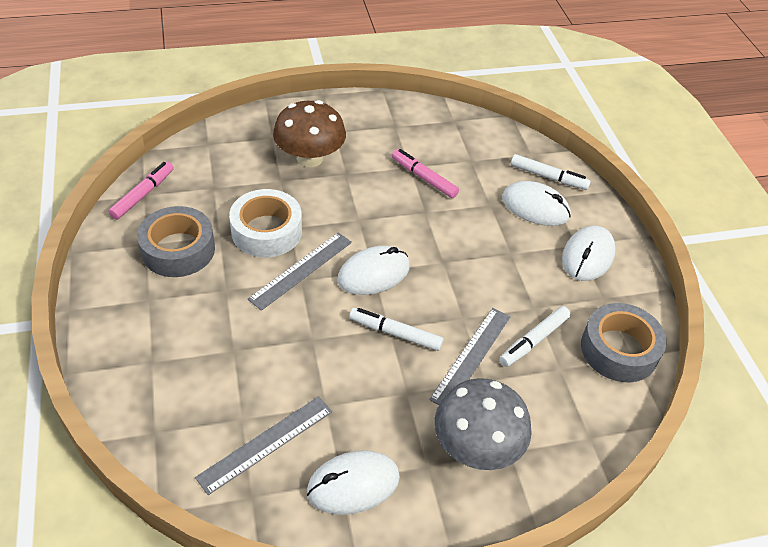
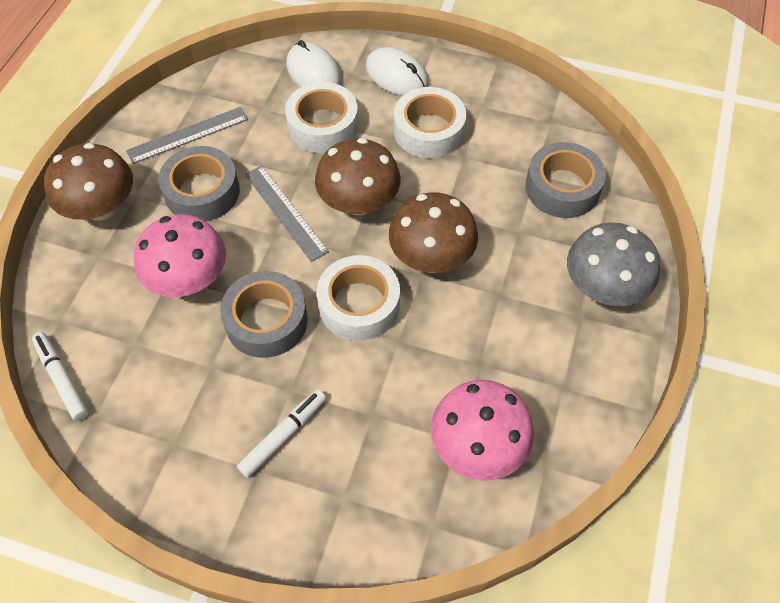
brown mushroom: [273,100,346,167] = 1 -> [44,143,133,221] [315,138,401,215] [389,192,478,273] = 3
grey ruler: [195,396,332,495] [248,232,352,311] [429,308,511,405] = 3 -> [126,107,248,164] [245,165,329,262] = 2
grey tape: [137,206,215,277] [581,303,667,382] = 2 -> [158,146,240,222] [220,271,308,358] [525,142,606,218] = 3
pink marker: [108,162,174,220] [392,149,459,198] = 2 -> none = 0
pink mushroom: none = 0 -> [134,214,226,297] [431,380,534,481] = 2
white marker: [349,308,443,351] [499,306,571,367] [511,154,591,190] = 3 -> [32,332,89,421] [237,389,326,478] = 2
white mouse: [307,450,400,515] [338,246,410,295] [502,181,571,226] [562,225,616,281] = 4 -> [286,40,342,87] [366,47,429,96] = 2
white tape: [229,189,302,257] = 1 -> [285,82,358,153] [317,255,400,341] [394,87,467,158] = 3

